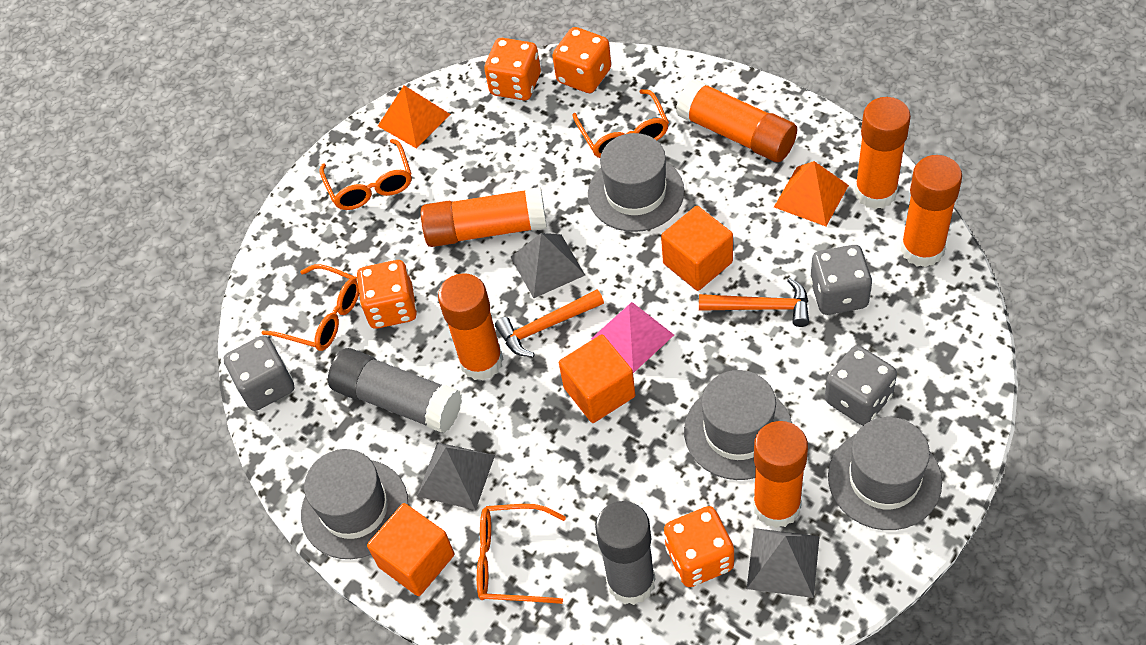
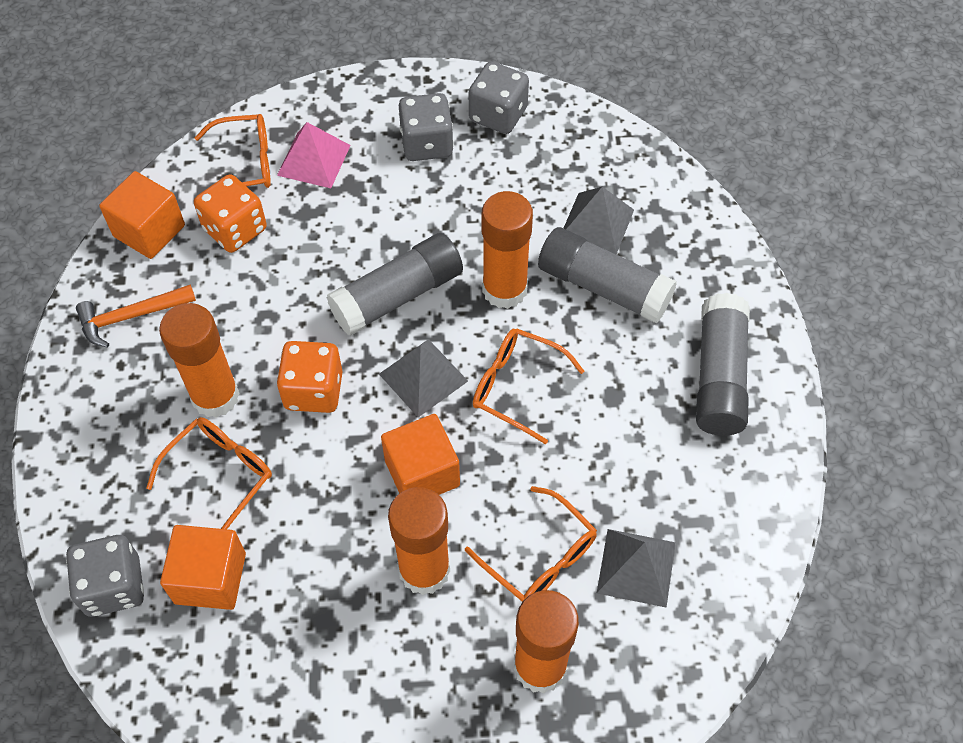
grey glue stick: [328,348,462,433] [595,501,656,605] = 2 -> [326,233,463,336] [538,227,677,324] [696,293,750,435] = 3
grey hat: [301,449,408,559] [588,133,684,232] [684,370,792,480] [828,417,942,530] = 4 -> none = 0
orange dice: [357,260,417,329] [484,38,541,100] [552,27,611,93] [664,506,734,587] = 4 -> [194,174,267,253] [277,341,343,413] = 2
orange glue stick: [421,187,547,247] [438,273,503,380] [676,79,797,162] [753,421,808,528] [854,97,911,209] [901,155,962,268] = 6 -> [159,303,240,418] [388,487,450,595] [482,191,533,309] [514,590,579,693] = 4
orange hammer: [495,289,604,357] [699,278,809,327] = 2 -> [76,284,196,348] = 1
orange pyramid: [378,85,451,149] [774,161,849,226] = 2 -> none = 0

